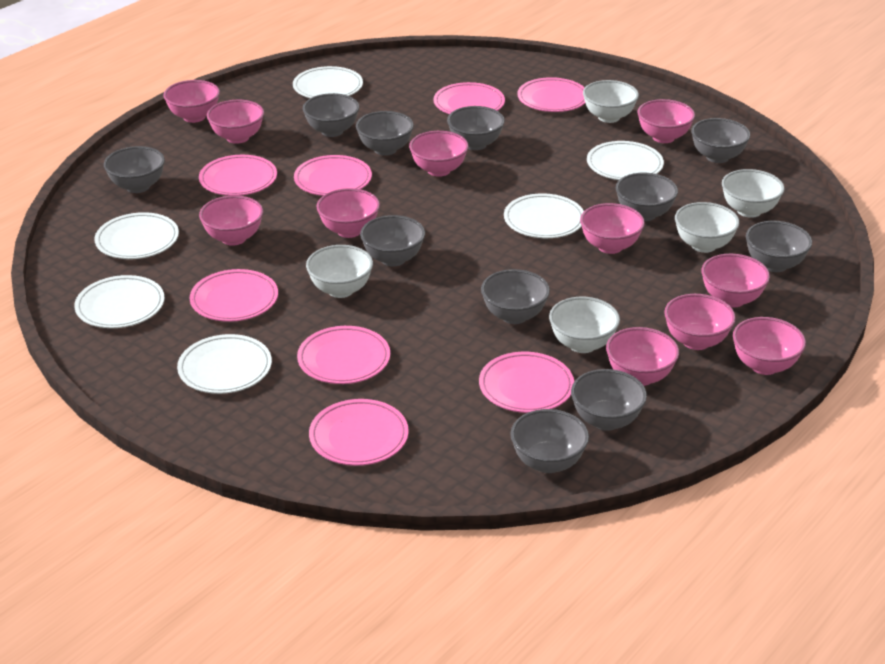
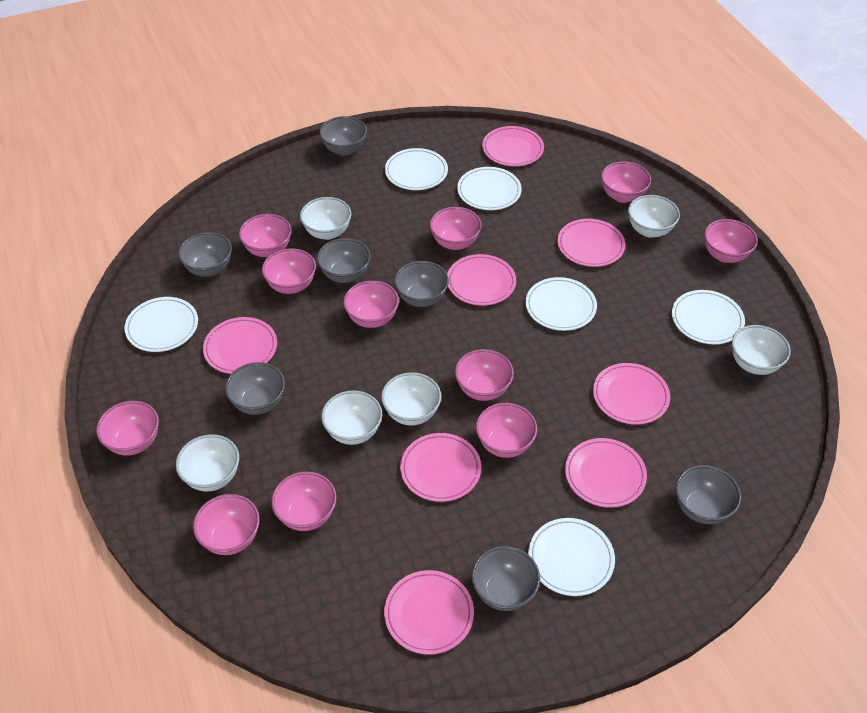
grey bowl: [104,146,165,193] [303,93,359,137] [356,111,414,156] [360,215,425,266] [447,106,505,150] [481,269,550,324] [510,409,589,473] [571,369,647,431] [616,173,678,221] [691,118,750,163] [746,221,812,272] = 11 -> [178,232,232,277] [225,362,285,415] [317,238,370,283] [319,116,367,156] [394,261,449,307] [472,546,540,611] [676,465,741,524] = 7
white bowl: [306,245,373,298] [549,297,620,353] [583,80,639,123] [675,202,739,253] [722,169,784,218] = 5 -> [176,434,239,492] [300,197,352,240] [321,390,382,445] [381,372,441,426] [628,195,680,238] [732,325,791,375] = 6

